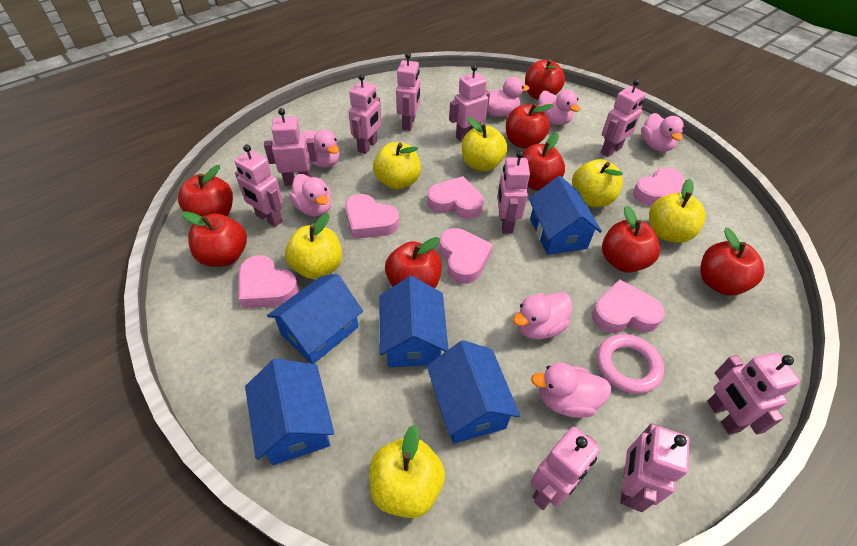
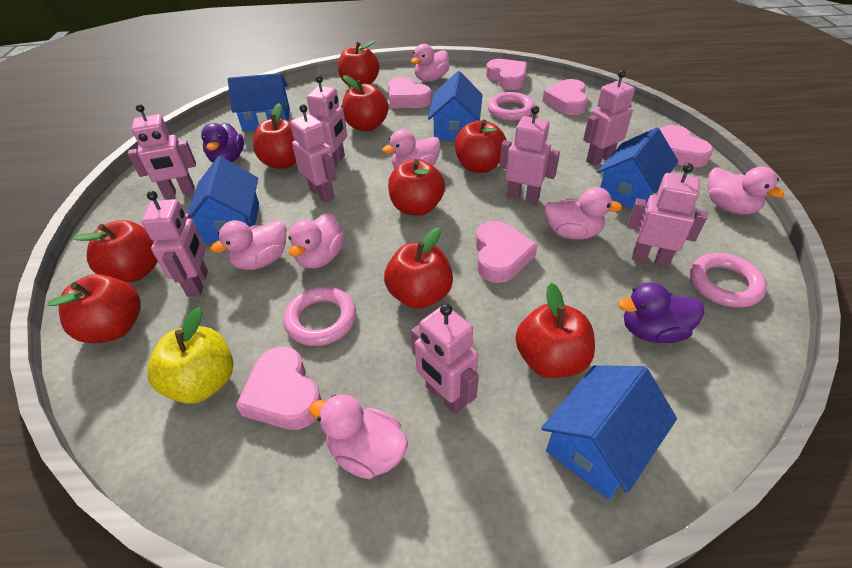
pink ring: [597,334,664,394] = 1 -> [283,287,356,346] [488,92,535,121] [690,253,767,308] = 3
pink robot: [235,144,283,227] [264,108,318,186] [348,74,381,154] [396,52,420,131] [449,65,490,142] [497,151,530,234] [530,427,600,510] [601,79,646,157] [621,423,690,512] [708,352,800,435] = 10 -> [128,104,196,198] [141,191,208,297] [290,104,337,203] [307,75,347,168] [411,304,479,415] [499,106,560,204] [583,70,635,166] [627,163,707,267] = 8
purple duck: none = 0 -> [201,122,244,163] [618,282,704,343] = 2
red apple: [178,165,233,216] [182,211,247,267] [385,237,442,288] [506,103,553,149] [522,133,565,191] [525,59,565,100] [602,206,660,273] [700,227,764,296] = 8 -> [48,274,141,343] [73,220,158,282] [253,103,296,169] [338,40,379,87] [342,75,389,131] [384,228,453,309] [388,159,445,216] [455,120,507,173] [515,283,595,378] = 9
yellow apple: [285,213,342,279] [369,425,445,518] [373,142,421,190] [462,117,507,171] [572,159,623,207] [649,179,706,243] = 6 -> [147,307,233,404] = 1

